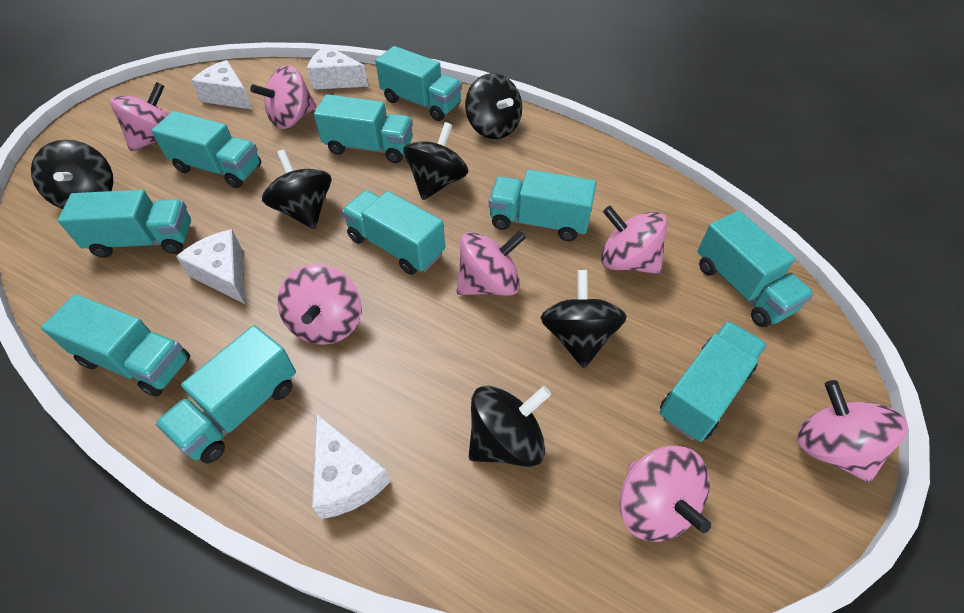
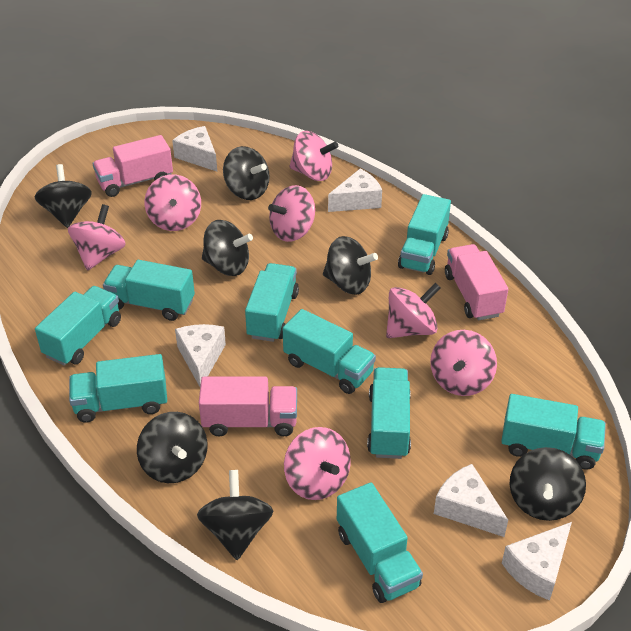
black spinning top: [31,140,113,209] [262,150,331,229] [403,122,468,200] [465,73,522,139] [469,386,551,467] [541,270,627,368] = 6 -> [35,164,92,228] [137,412,207,483] [197,470,273,560] [202,220,253,276] [223,146,270,200] [323,236,378,295] [510,447,586,521] = 7
pink truck: none = 0 -> [92,135,173,197] [199,377,297,436] [445,244,508,321] = 3
turquoise truck: [41,294,190,397] [58,190,191,258] [151,111,261,188] [155,325,296,463] [314,94,413,163] [341,190,445,275] [375,46,462,121] [489,170,596,241] [659,321,767,442] [697,211,814,327] = 10 -> [35,286,121,366] [69,354,167,423] [103,260,195,321] [245,263,299,342] [283,309,376,394] [337,482,423,603] [367,367,411,459] [398,194,451,275] [501,394,606,470] = 9
white cheese: [176,229,245,304] [191,60,253,110] [307,45,369,90] [312,414,390,519] = 4 -> [172,126,217,171] [175,324,226,387] [328,169,382,212] [434,464,508,537] [502,522,572,601] = 5

